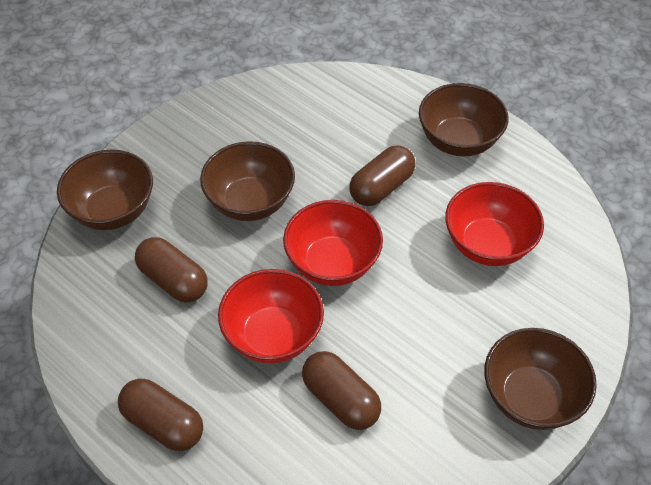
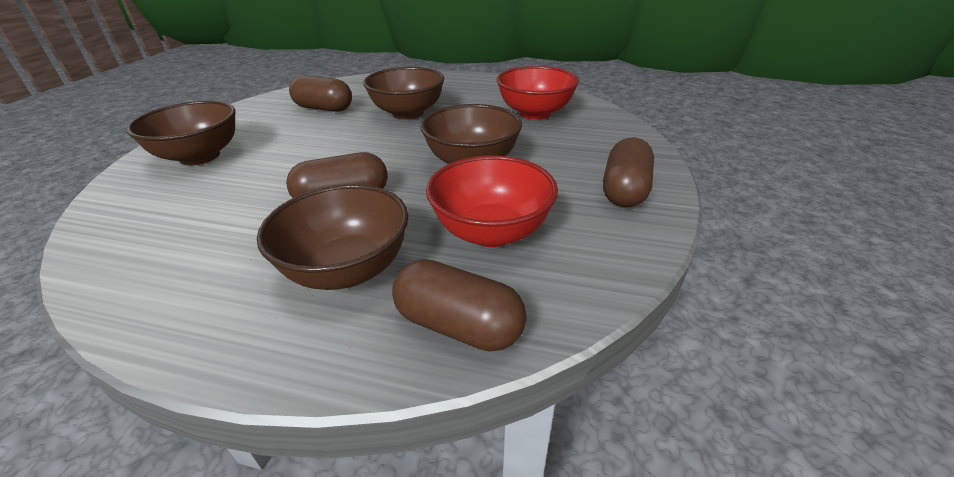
red bowl: [218,269,324,363] [283,200,383,286] [445,182,544,266] = 3 -> [426,155,558,247] [496,66,579,120] = 2

